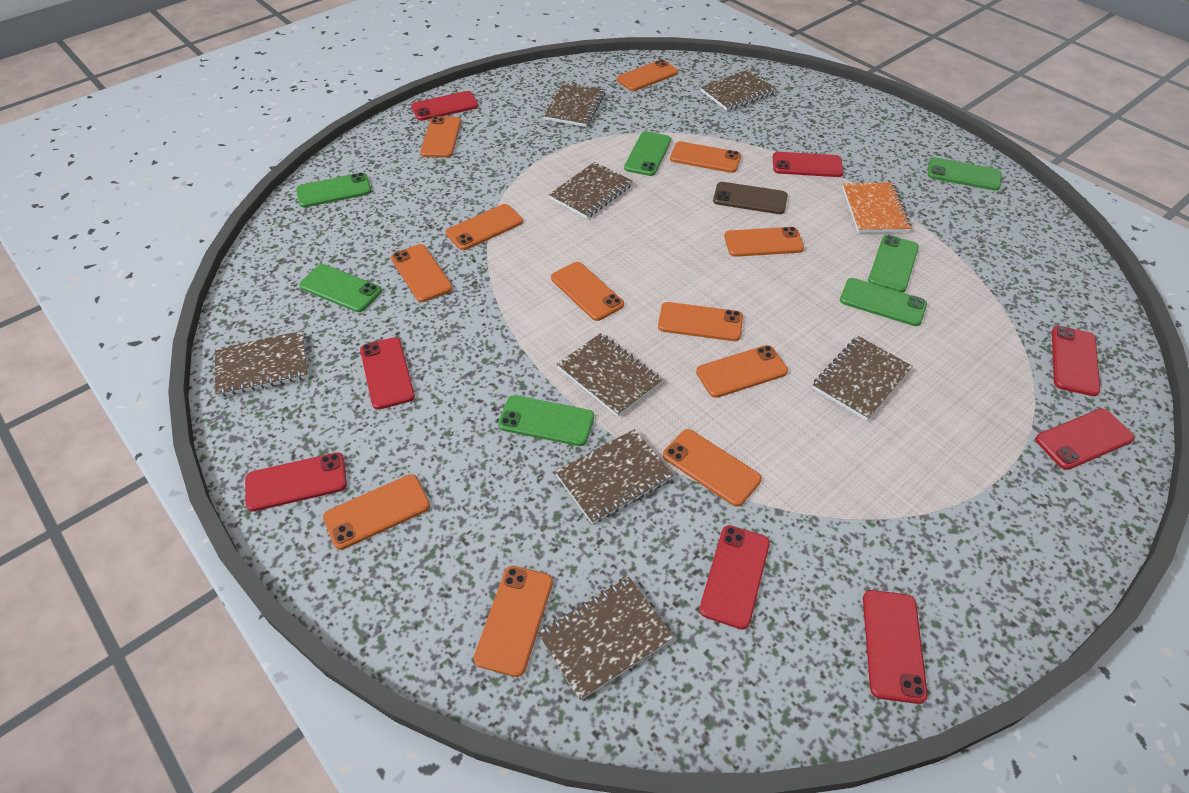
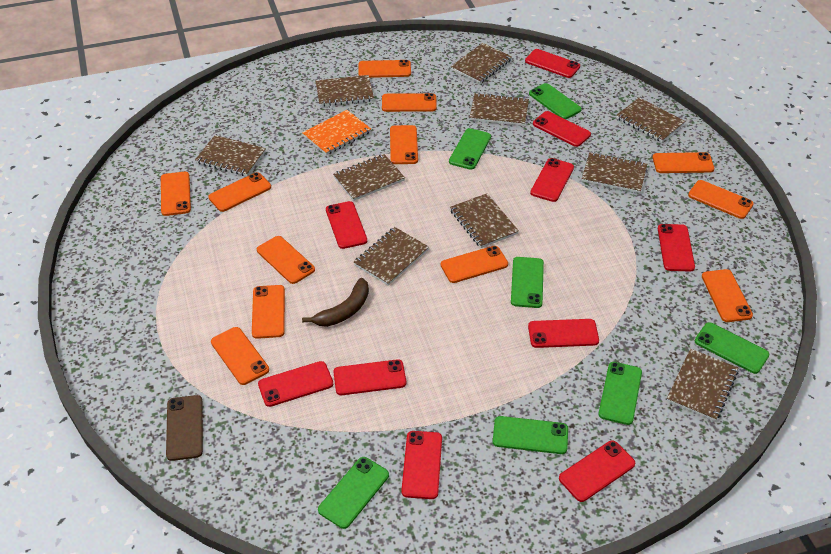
brown banana: none = 0 -> [302,278,369,327] = 1
brown notebook: [215,331,308,397] [538,577,674,701] [543,83,605,127] [549,162,633,219] [555,429,674,524] [557,333,662,417] [700,70,776,111] [813,336,912,421] = 8 -> [195,135,266,176] [316,75,374,107] [333,154,405,201] [354,227,429,286] [450,193,519,248] [451,43,512,83] [470,93,529,126] [582,152,647,193] [616,98,685,142] [667,349,738,421] = 10
red phone: [245,452,347,511] [360,337,415,409] [411,91,478,121] [699,525,770,629] [773,152,843,177] [863,590,928,704] [1035,408,1135,470] [1052,326,1100,396] = 8 -> [258,361,333,407] [326,201,367,249] [333,359,406,395] [401,431,442,499] [525,49,580,78] [528,319,599,348] [530,158,574,202] [533,111,591,147] [559,441,635,502] [658,224,695,272] = 10

